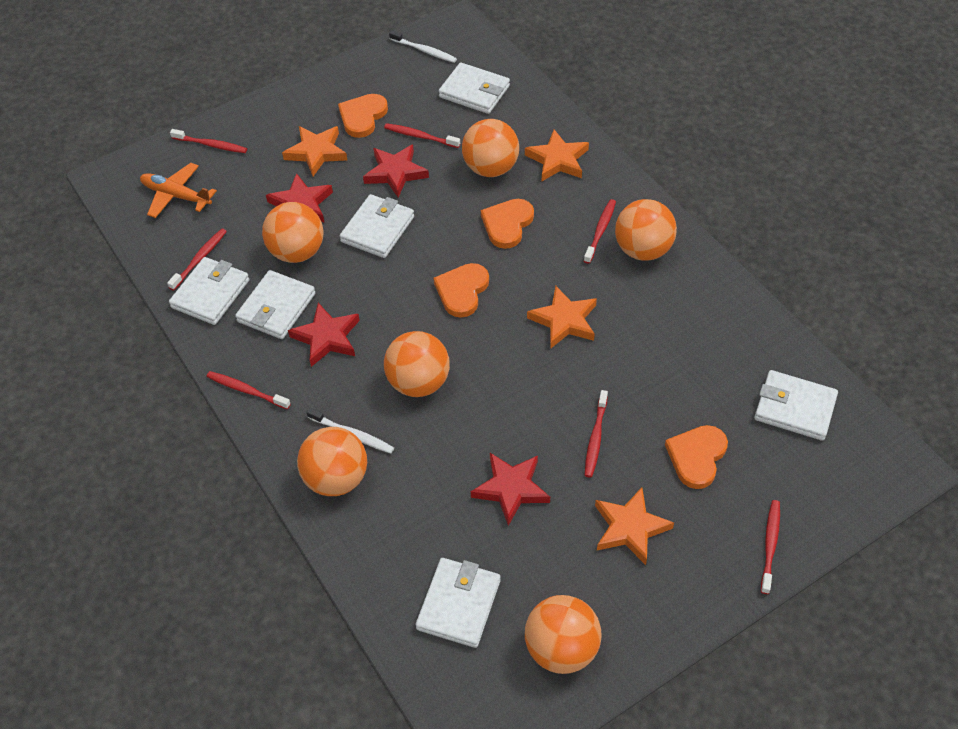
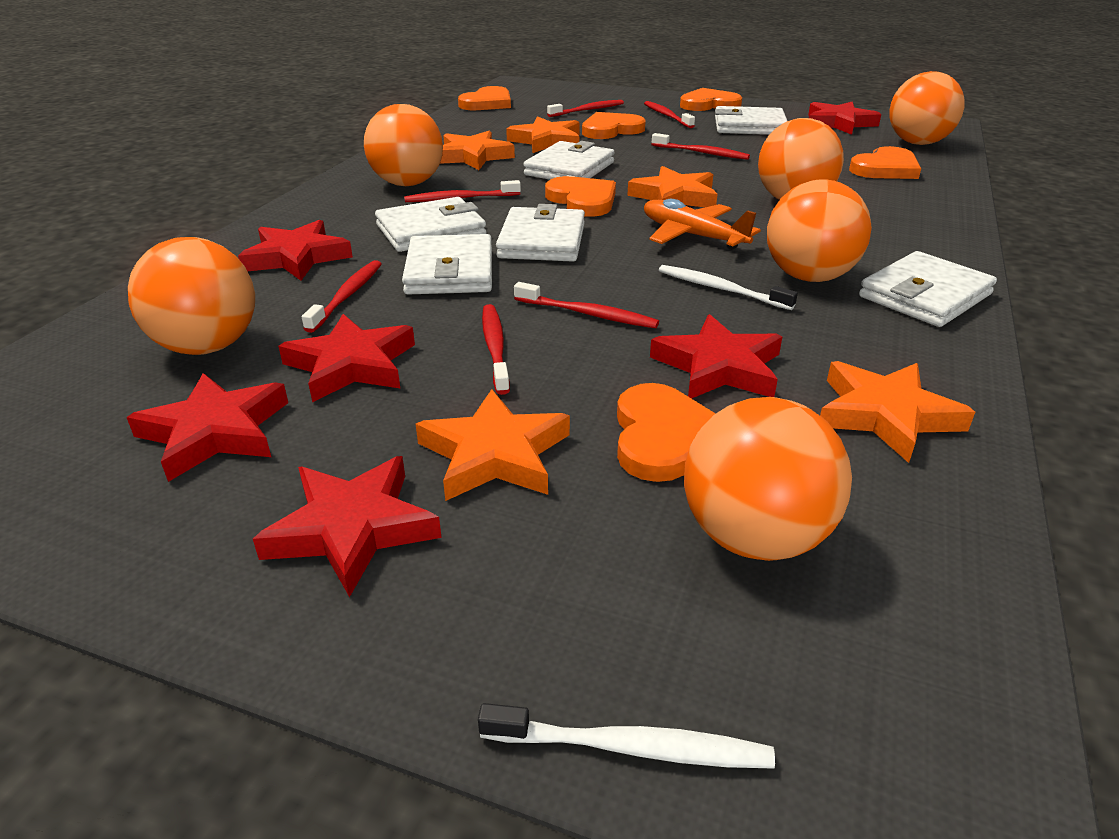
orange heart: [338,94,388,138] [433,263,489,318] [481,199,534,249] [665,425,728,489] = 4 -> [458,86,511,110] [545,176,616,217] [582,112,645,139] [617,383,716,482] [680,88,742,111] [849,146,921,179] = 6
orange star: [282,126,347,176] [525,130,589,181] [527,286,597,349] [595,487,674,565] = 4 -> [416,389,570,501] [440,131,515,170] [506,116,580,153] [627,166,718,207] [820,361,975,463] = 5
red star: [266,173,333,223] [288,303,360,367] [363,144,429,197] [471,453,550,526] = 4 -> [127,373,288,482] [238,220,353,281] [253,456,442,597] [278,314,415,402] [650,314,783,399] [808,101,881,135] = 6

